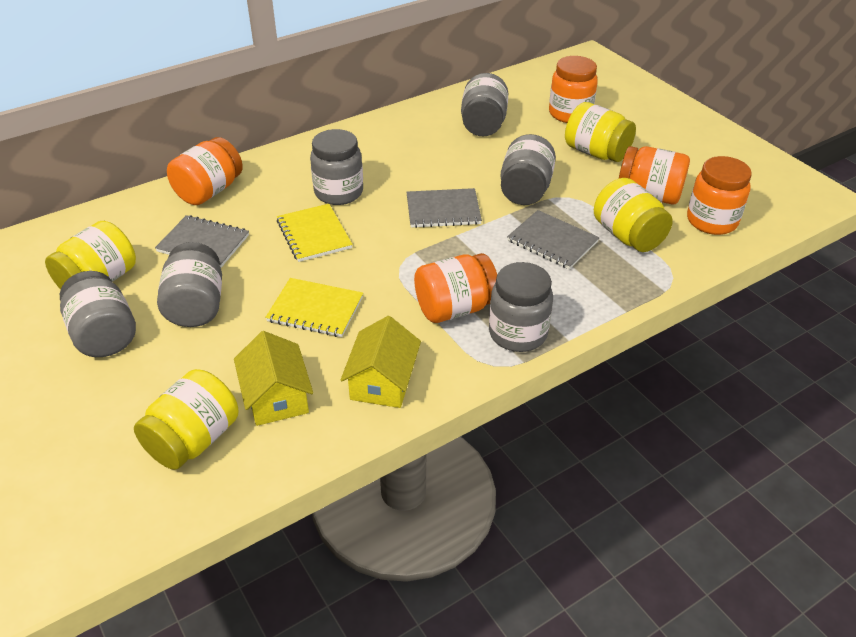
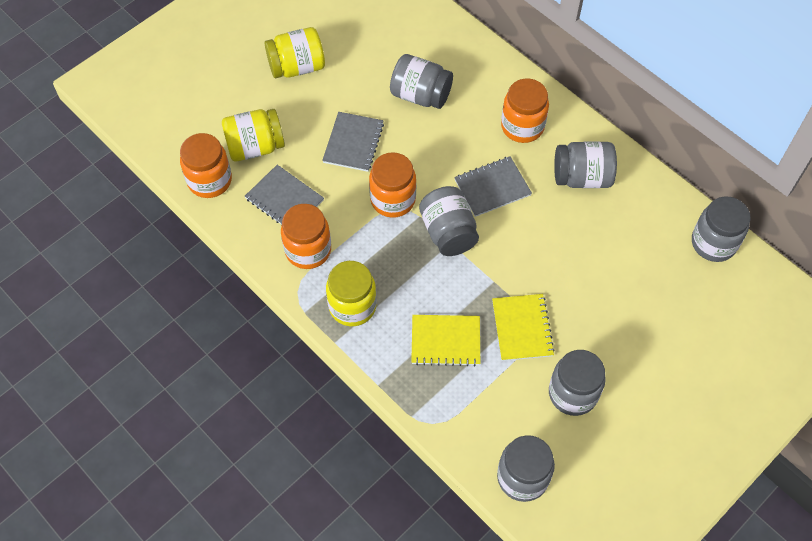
orange jar: [167,137,243,205] [414,253,497,323] [549,56,598,123] [619,146,690,204] [687,156,752,235] = 5 -> [180,133,232,198] [281,204,331,269] [369,152,416,218] [501,78,549,143] = 4
yellow house: [234,331,313,426] [341,316,421,408] = 2 -> none = 0
yellow jar: [45,221,136,289] [134,369,238,470] [565,102,636,162] [594,178,673,252] = 4 -> [222,109,285,161] [264,27,325,78] [326,261,377,326] = 3

